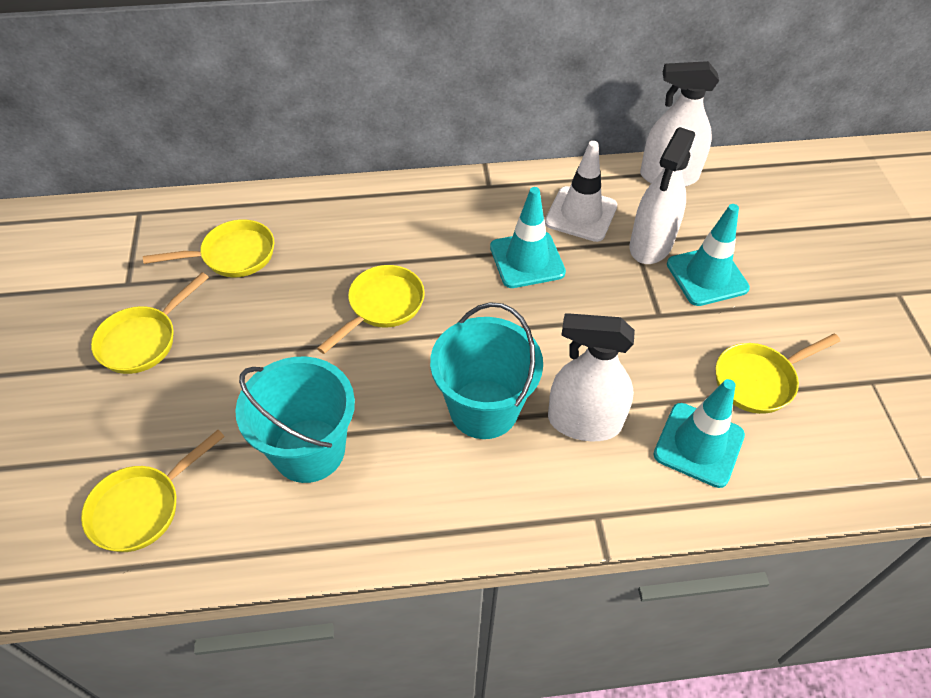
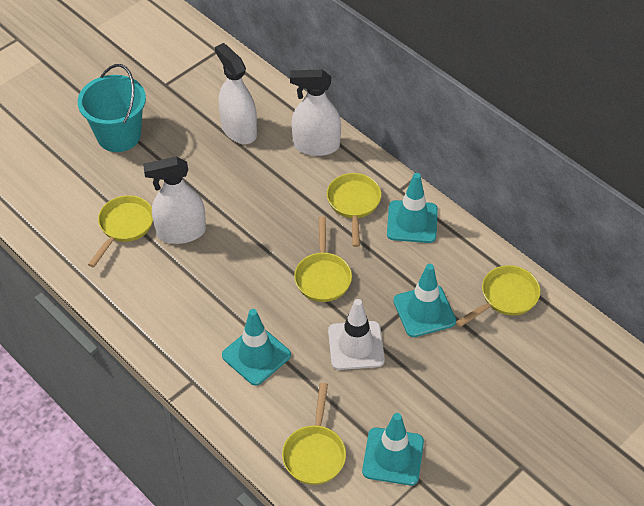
turquoise bucket: [235,357,355,483] [430,302,543,439] = 2 -> [78,64,146,152] = 1
turquoise traffic cone: [490,187,566,288] [653,379,745,488] [667,204,750,306] = 3 -> [222,309,291,386] [362,413,424,485] [387,173,438,243] [393,264,456,337] = 4

